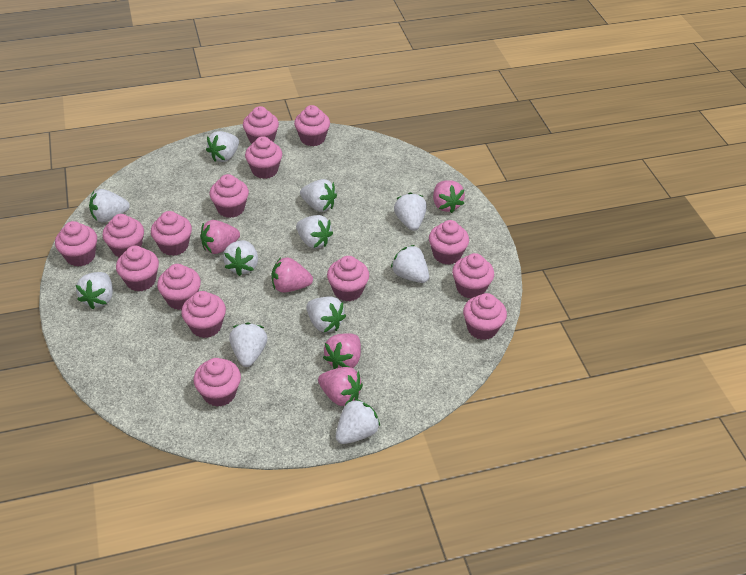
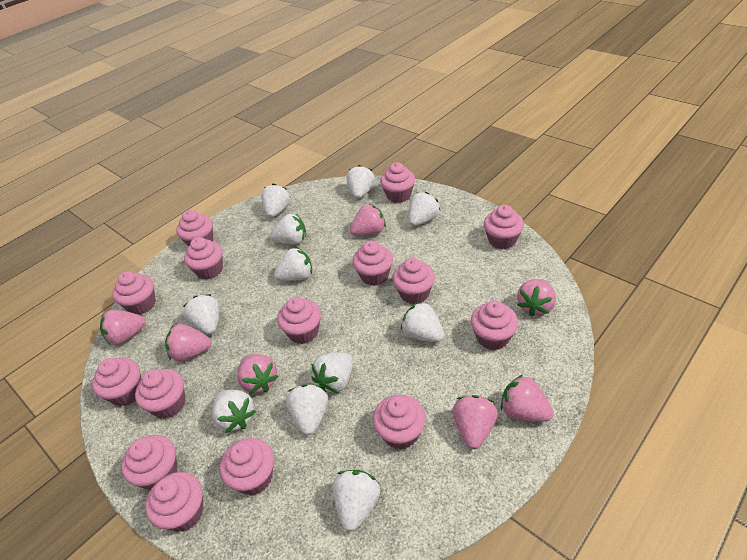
pink strawberry: [200,220,240,254] [272,257,313,292] [318,367,363,406] [323,333,361,369] [433,180,465,213] = 5 -> [100,309,146,345] [165,324,212,361] [237,354,279,394] [350,204,386,236] [452,395,498,449] [501,375,554,422] [517,279,556,317] = 7

